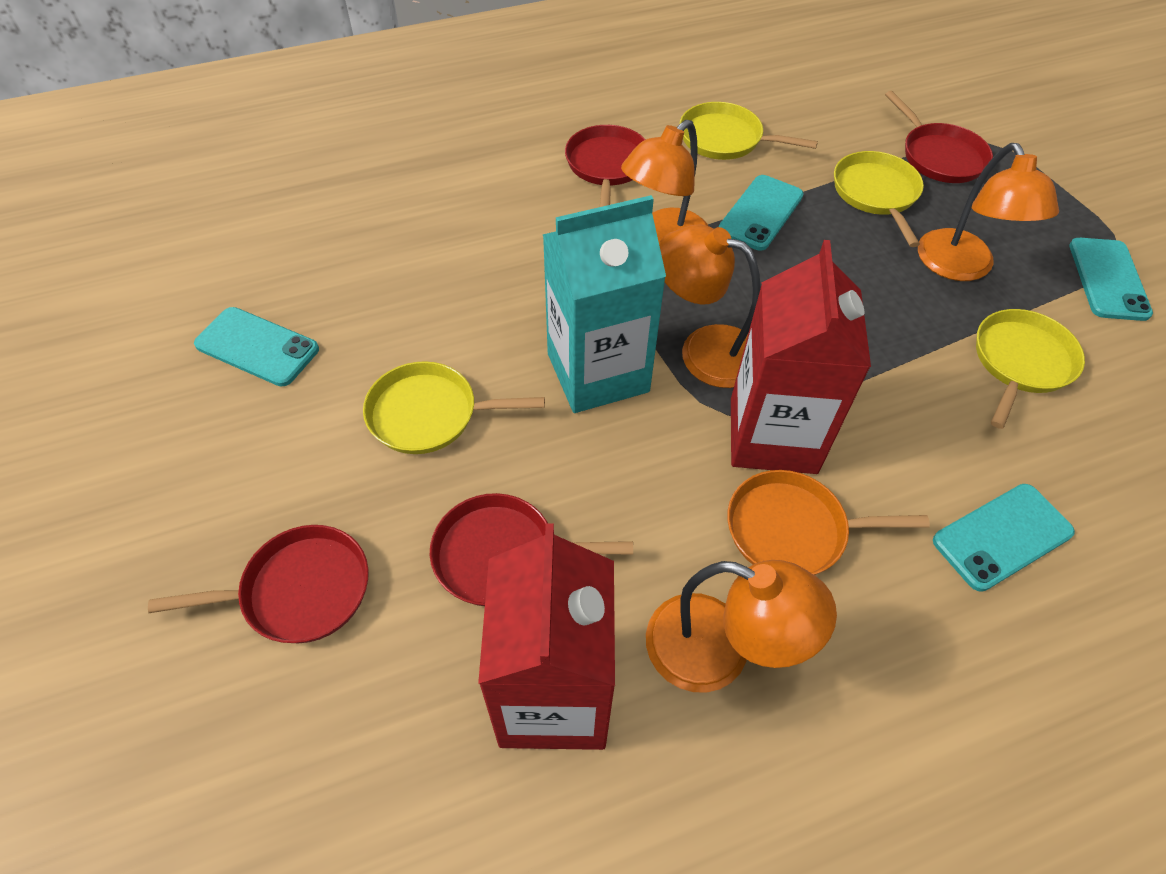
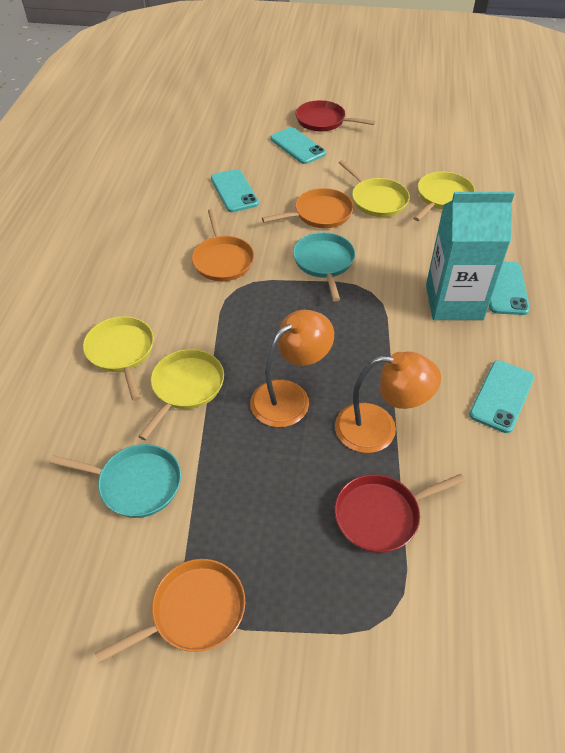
orange lamp: [621,120,708,242] [646,560,837,693] [659,225,761,388] [918,143,1059,281] = 4 -> [250,310,334,427] [335,352,441,453] = 2
orange pan: [727,470,930,575] = 1 -> [95,559,245,663] [192,209,254,281] [262,188,354,228] = 3
red carton: [478,523,615,750] [731,240,871,474] = 2 -> none = 0
red pan: [148,525,369,643] [430,493,633,606] [565,125,646,207] [885,91,993,183] = 4 -> [295,100,376,131] [334,474,465,553] = 2
turquoise pan: none = 0 -> [50,444,181,518] [293,232,355,301] = 2

